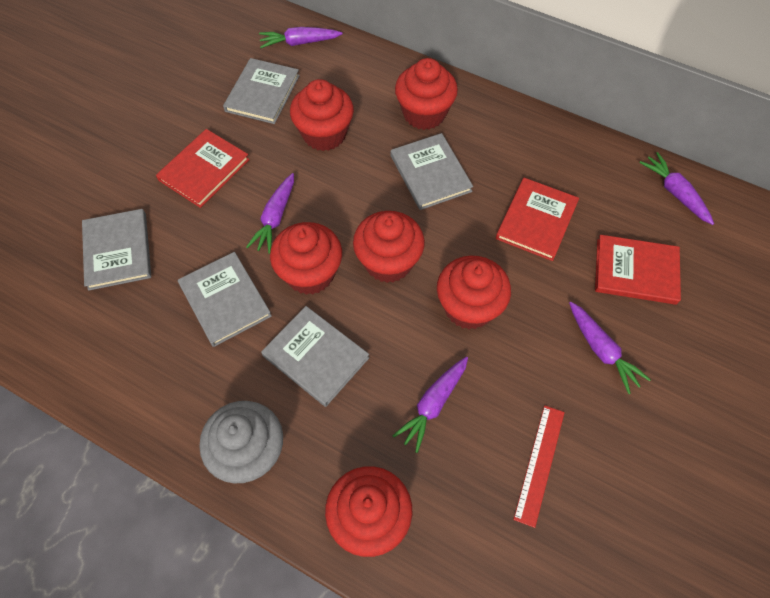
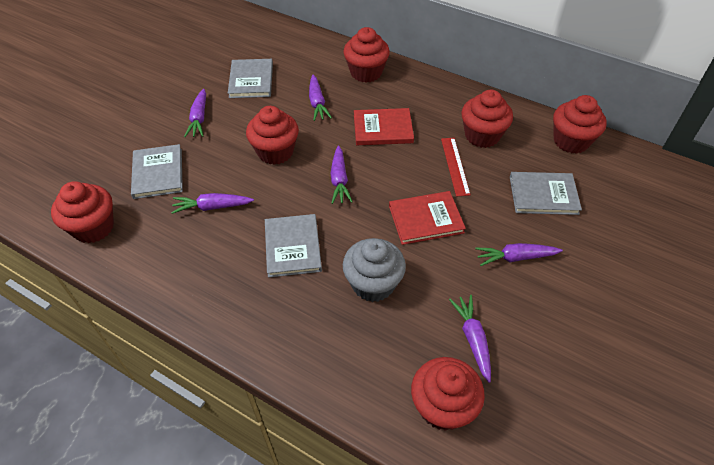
grey book: [82,209,151,291] [178,252,272,347] [223,58,300,124] [261,306,369,407] [391,133,473,210] = 5 -> [131,144,183,199] [228,59,273,98] [265,214,322,278] [510,172,582,215] = 4
purple carrot: [246,173,294,254] [259,27,343,48] [393,356,468,453] [569,302,651,394] [639,152,714,225] = 5 -> [171,193,254,214] [184,89,206,137] [309,75,332,121] [331,146,353,204] [449,295,491,383] [475,243,563,266] = 6
red book: [156,129,250,208] [496,178,579,261] [595,235,681,305] = 3 -> [354,108,414,145] [389,191,466,245] = 2

